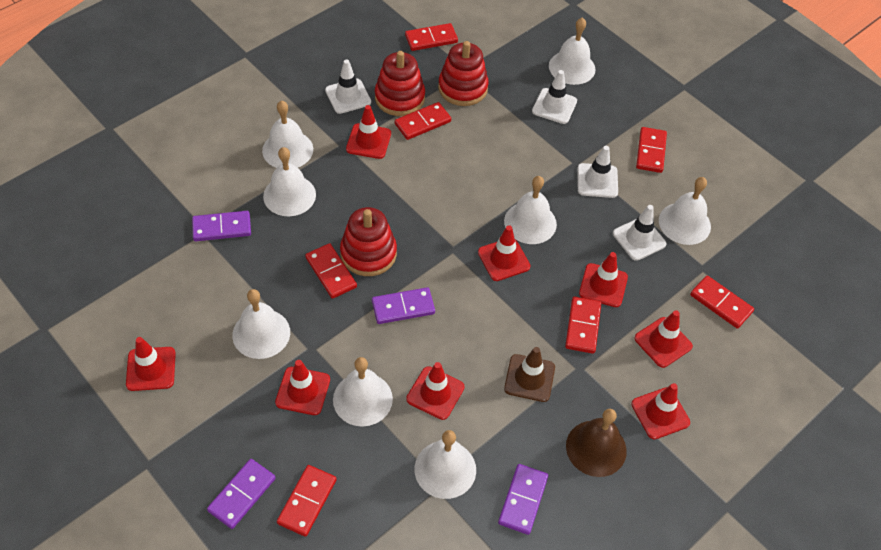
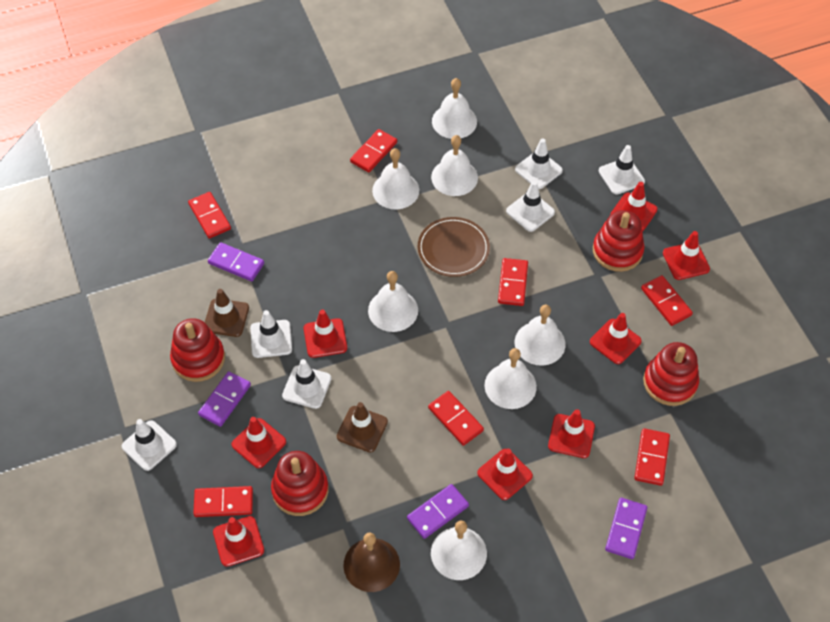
brown plate: none = 0 -> [418,217,490,277] = 1
brown traffic cone: [504,347,555,402] = 1 -> [205,289,249,337] [337,402,388,452] = 2
red stacking toy: [340,207,397,276] [375,51,425,116] [438,41,489,106] = 3 -> [170,318,225,382] [271,451,329,516] [593,210,645,272] [643,342,699,406] = 4
white bell: [232,289,290,359] [262,101,313,168] [263,147,316,216] [333,357,393,427] [415,430,476,499] [504,176,557,244] [549,17,596,85] [659,177,711,245] = 8 -> [368,271,418,332] [372,148,419,209] [431,135,478,196] [431,521,487,580] [432,78,477,139] [485,348,537,409] [515,305,565,366] = 7
white traffic cone: [325,60,371,114] [532,70,577,124] [577,146,618,198] [613,205,666,261] = 4 -> [122,419,177,471] [250,310,292,358] [282,359,331,409] [506,181,555,232] [515,138,563,189] [599,145,645,195] = 6

